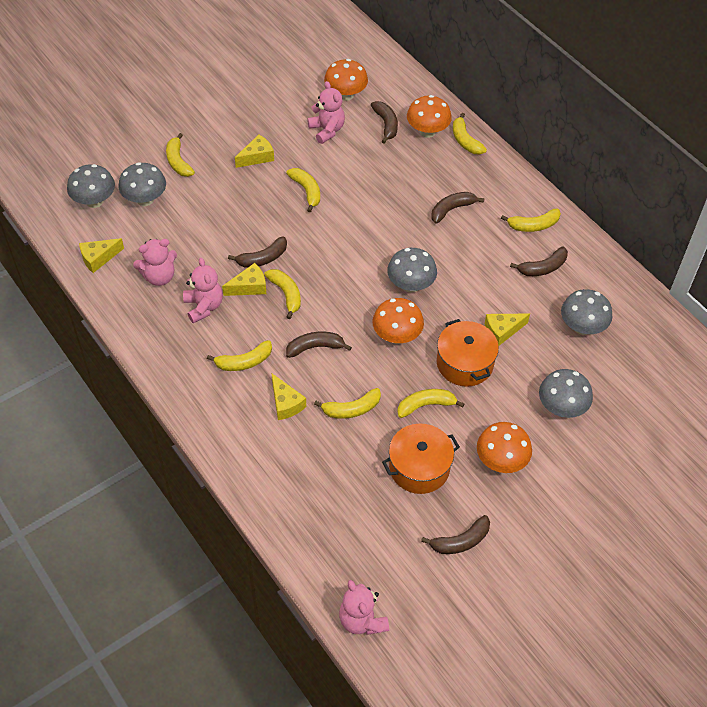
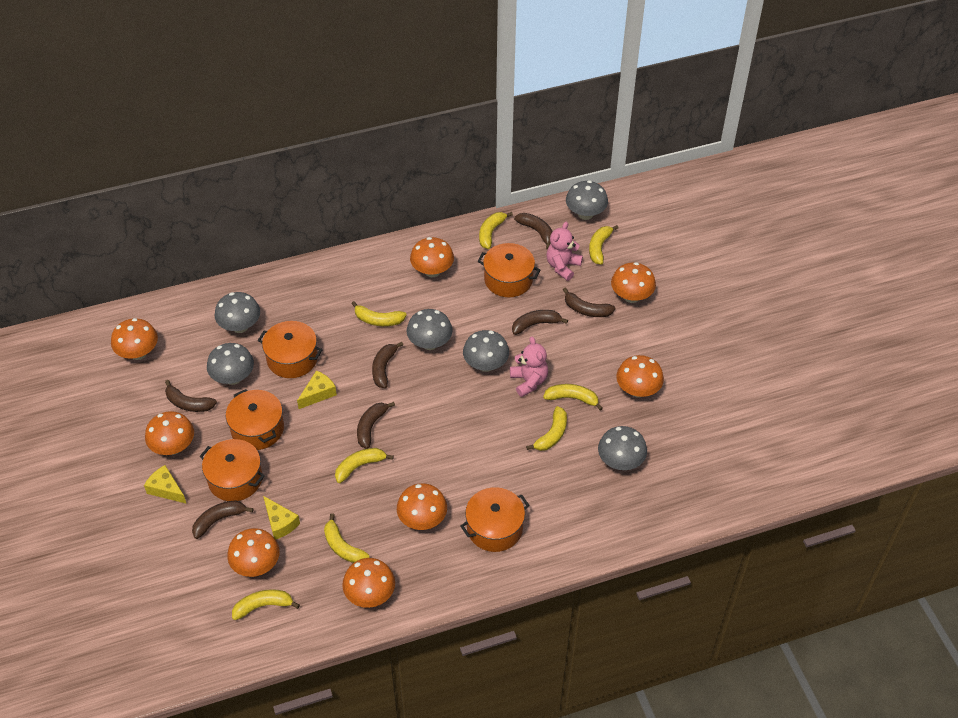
brown banana: [228,236,287,268] [286,332,352,358] [371,101,398,144] [421,515,490,554] [431,192,484,223] [510,247,568,276] = 6 -> [165,380,217,412] [192,500,254,539] [357,402,395,449] [372,342,403,388] [512,310,568,335] [514,213,553,249] [563,287,615,317] = 7
grey mushroom: [67,164,115,208] [119,162,166,206] [387,248,437,292] [539,369,593,418] [561,289,612,335] = 5 -> [207,343,254,385] [215,292,260,333] [406,309,452,350] [463,330,509,372] [566,180,608,220] [598,426,647,470] = 6
orange mushroom: [324,59,368,101] [372,298,424,344] [407,95,452,138] [477,422,532,473] = 4 -> [111,318,158,360] [145,411,194,455] [227,528,280,577] [342,558,395,608] [397,483,447,530] [410,237,454,277] [611,262,656,303] [616,355,664,397] = 8
orange pot: [382,424,460,494] [437,319,499,387] = 2 -> [200,439,265,501] [226,389,284,450] [258,321,322,378] [460,487,530,552] [478,243,541,297] = 5
pink teddy bear: [133,239,177,286] [183,258,223,323] [307,81,345,144] [339,580,389,635] = 4 -> [510,337,548,397] [546,222,583,281] = 2
yellow cheese: [79,238,124,273] [222,263,266,296] [235,134,274,168] [272,374,306,420] [485,313,530,346] = 5 -> [144,465,187,504] [263,496,300,540] [297,370,337,409] = 3

